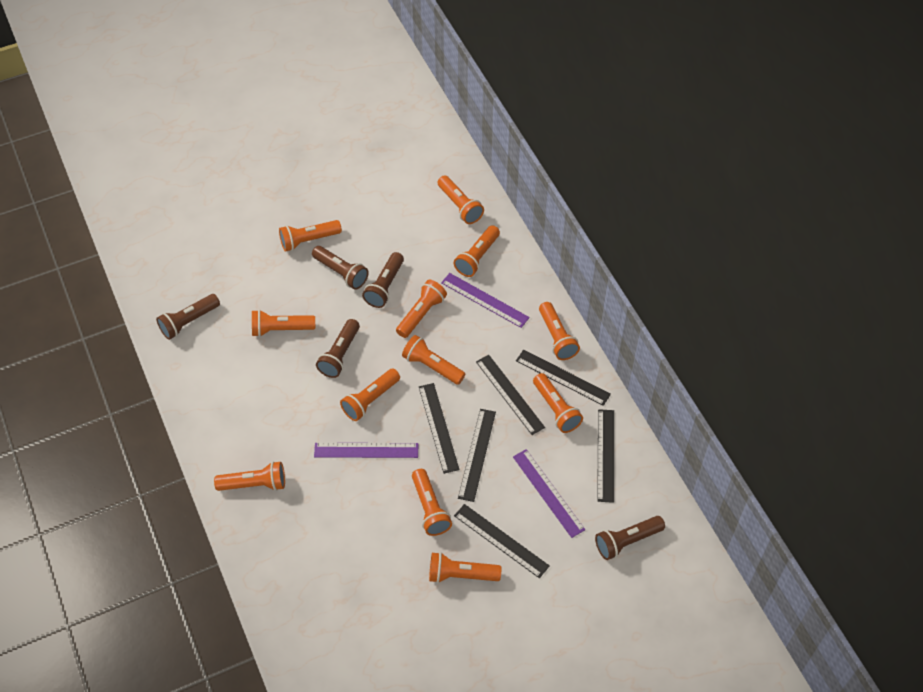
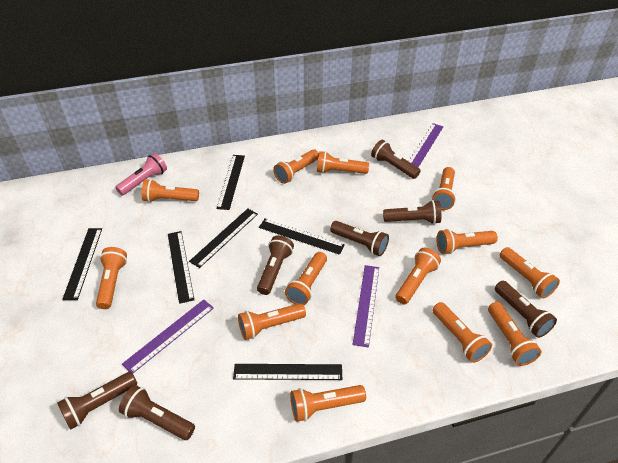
brown flashlight: [156,294,220,340] [312,246,369,290] [316,319,360,378] [362,252,404,308] [595,516,665,560] = 5 -> [57,371,137,430] [119,385,195,440] [257,235,294,295] [330,221,389,256] [371,140,421,179] [383,200,441,224] [495,281,557,338] = 7
orange flashlight: [214,461,285,491] [252,310,315,337] [279,220,342,252] [340,369,400,421] [396,280,447,338] [402,335,465,385] [412,469,452,536] [429,552,501,583] [437,175,484,224] [454,225,500,277] [533,373,583,433] [539,302,580,360] = 12 -> [96,247,127,309] [142,179,199,202] [238,303,306,340] [273,149,319,184] [285,252,327,305] [291,385,366,422] [317,151,369,174] [395,248,441,304] [432,167,456,210] [432,302,492,363] [436,229,498,254] [488,302,542,366] [500,247,560,299] = 13
pink flashlight: none = 0 -> [115,153,167,196] = 1

